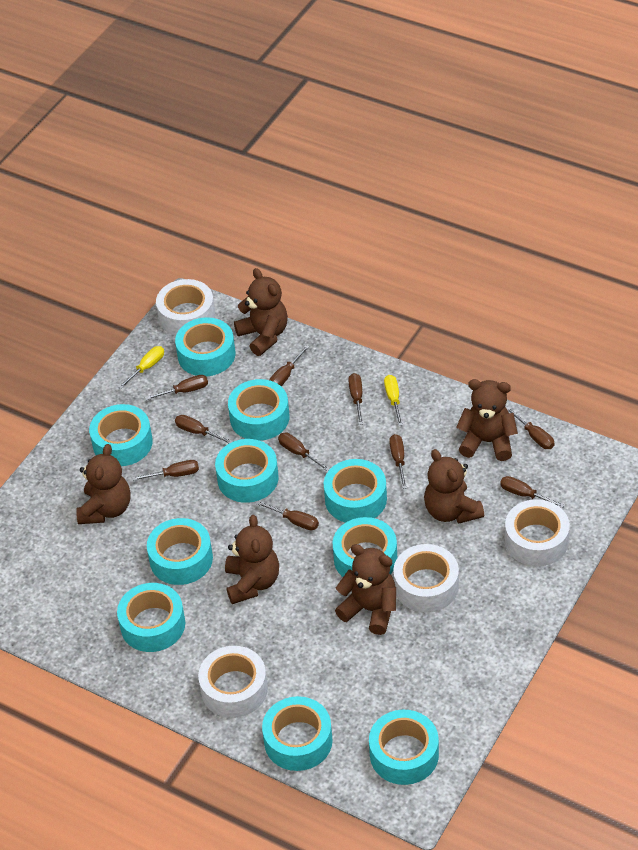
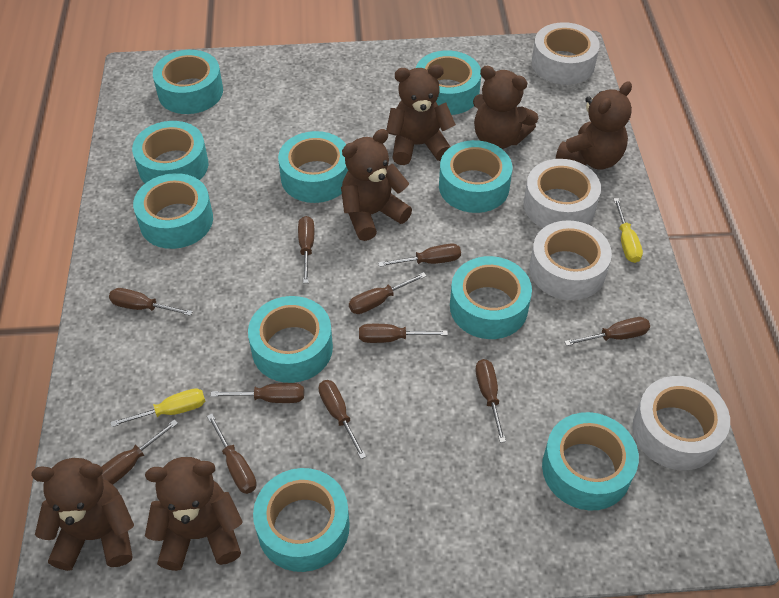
brown screwdriver: [132,460,199,481] [145,375,208,400] [175,415,233,443] [256,501,319,530] [269,345,309,386] [278,433,330,471] [348,373,363,425] [389,434,407,489] [500,476,565,508] [507,407,555,449] = 10 -> [102,420,178,485] [109,288,193,316] [207,414,257,494] [211,383,304,403] [298,216,314,283] [319,380,366,459] [349,272,426,314] [359,324,448,343] [378,244,461,267] [475,359,506,443] [564,317,650,346] = 11

